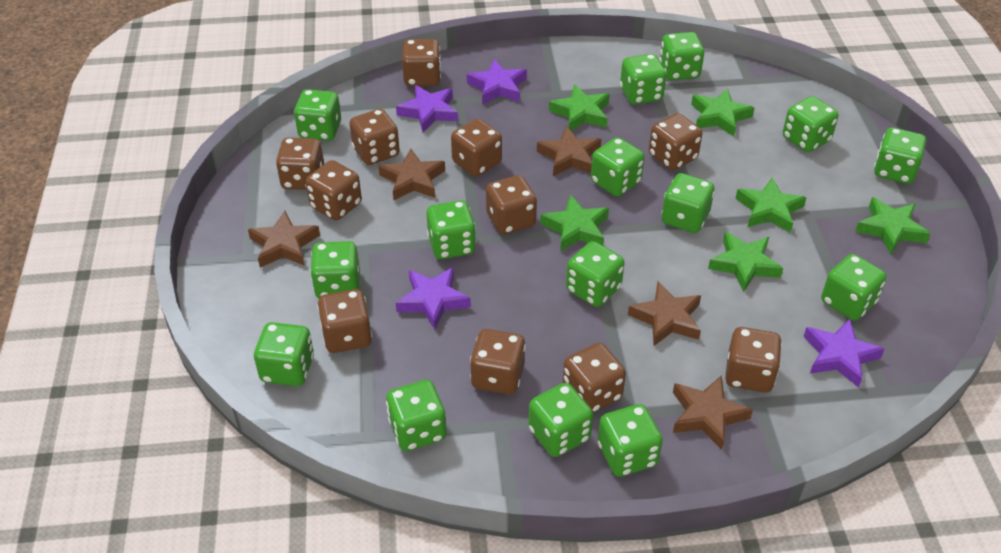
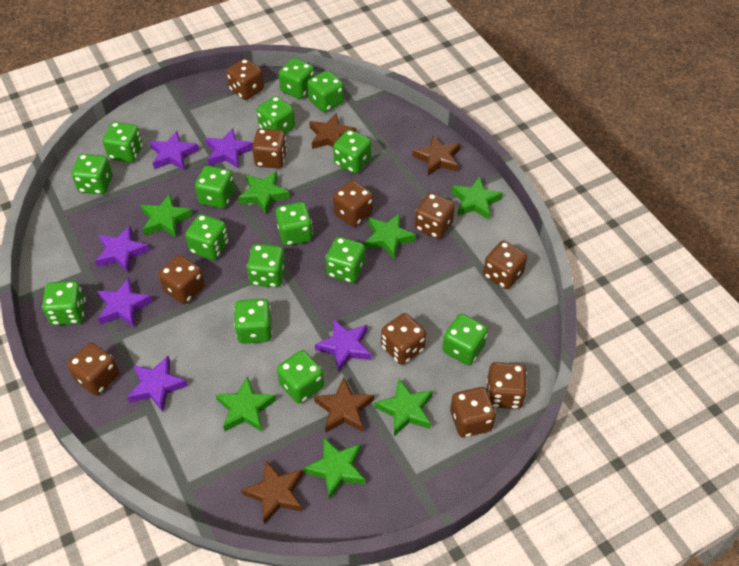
brown dice: [276,137,324,190] [306,160,362,221] [317,289,372,353] [349,109,400,165] [402,39,441,86] [451,119,502,177] [470,329,526,395] [486,175,537,234] [563,343,626,413] [649,113,702,170] [725,327,782,393] = 11 -> [67,342,119,395] [158,255,205,304] [226,59,264,100] [252,128,287,168] [333,180,373,227] [381,313,426,365] [415,193,455,239] [450,387,496,437] [483,241,527,289] [486,362,527,409] = 10
brown star: [248,211,320,268] [379,149,445,200] [537,126,601,176] [628,282,701,346] [673,375,753,450] = 5 -> [241,460,303,525] [309,113,356,149] [314,377,374,433] [412,135,460,176] = 4
green star: [540,195,609,251] [549,84,610,131] [691,88,754,137] [708,232,783,292] [735,178,807,233] [855,197,930,254] = 6 -> [141,194,193,238] [216,377,276,432] [238,171,290,214] [303,437,365,500] [364,213,416,259] [375,379,433,436] [452,176,503,220] = 7
purple star: [396,85,458,132] [396,267,471,330] [467,59,527,104] [803,318,884,388] = 4 -> [95,226,150,273] [97,278,153,327] [127,356,188,412] [150,131,199,170] [205,128,253,169] [315,319,371,373] = 6

